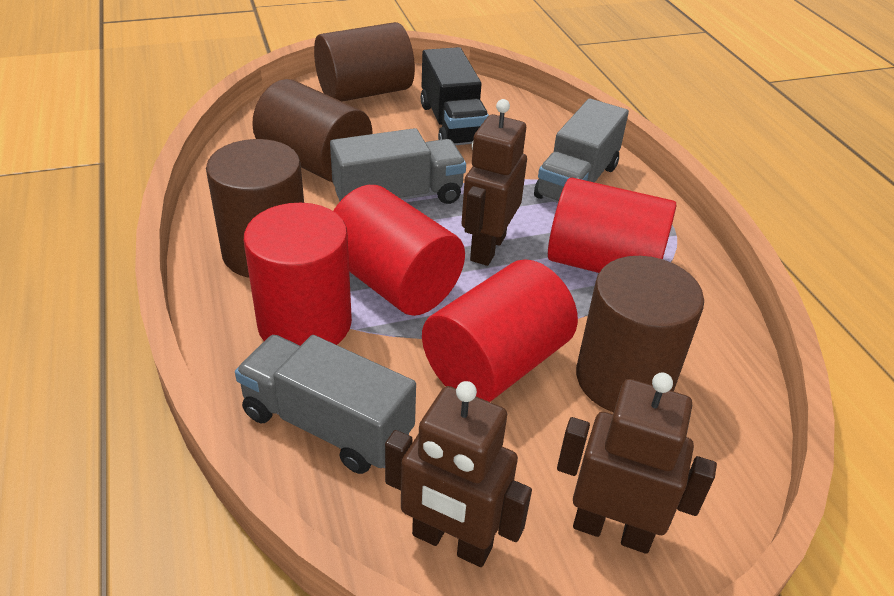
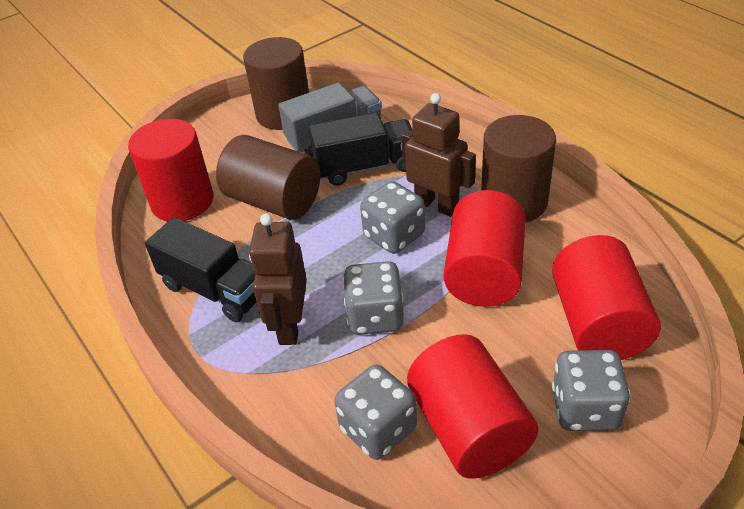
black truck: [421,47,489,145] = 1 -> [145,217,257,322] [309,113,413,186] = 2
brown cylinder: [206,139,304,278] [252,79,372,182] [314,22,415,102] [576,256,704,412] = 4 -> [216,135,320,220] [243,37,309,130] [481,115,556,223] = 3
brown robot: [385,381,532,567] [461,99,527,266] [557,373,717,554] = 3 -> [249,213,307,345] [401,93,476,217] = 2
grey dice: none = 0 -> [334,364,417,460] [343,261,404,335] [360,181,425,254] [552,350,631,431] = 4
grey truck: [235,335,416,474] [330,128,466,204] [534,98,629,203] = 3 -> [278,82,382,157] = 1

